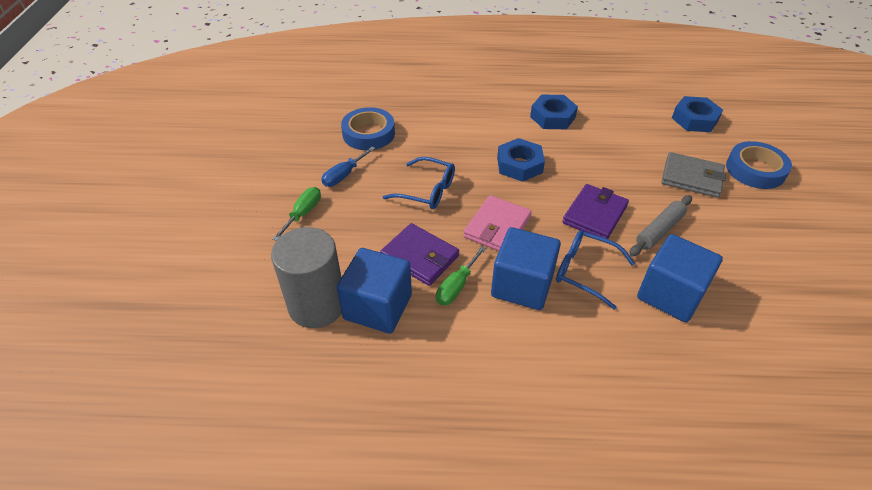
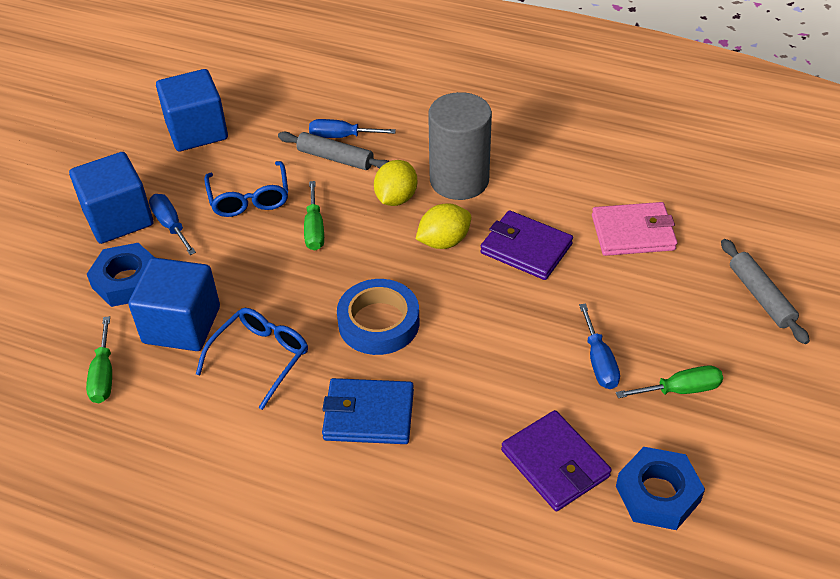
blue nut: [497,138,545,182] [530,95,578,129] [672,96,723,132] = 3 -> [87,243,155,307] [616,447,705,530] = 2
blue screwdriver: [321,146,376,187] = 1 -> [149,194,196,255] [309,119,396,138] [579,303,620,389] = 3
blue tape: [341,107,395,150] [726,141,792,189] = 2 -> [337,279,419,355] = 1
blue wallet: none = 0 -> [322,378,414,444] = 1
green screwdriver: [273,187,321,241] [436,246,486,306] = 2 -> [86,316,112,403] [304,181,324,250] [616,365,723,398] = 3
grey rolling pin: [629,195,692,257] = 1 -> [278,132,389,170] [721,239,810,344] = 2
grey wallet: [661,152,726,198] = 1 -> none = 0
yellow lemon: none = 0 -> [374,160,417,206] [416,203,471,249] = 2

